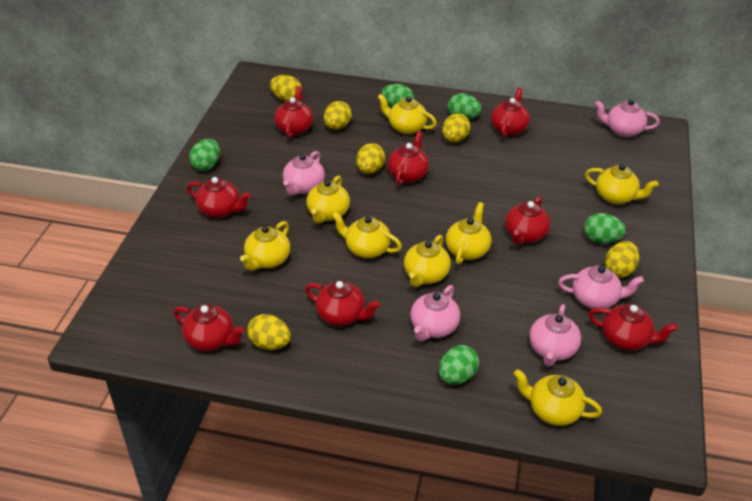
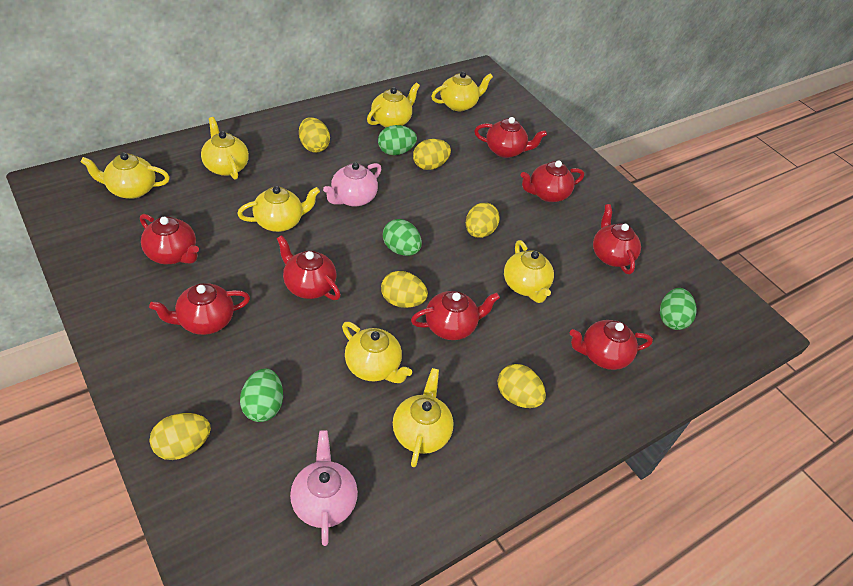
green egg: [189,139,220,171] [382,84,414,108] [439,345,479,385] [448,93,482,119] [584,213,626,244] = 5 -> [240,368,283,422] [378,125,417,155] [383,219,422,256] [660,288,697,330] = 4
pink teapot: [283,151,325,195] [410,285,460,341] [529,304,581,366] [558,265,644,309] [595,99,660,137] = 5 -> [290,430,358,546] [323,162,382,207] = 2

